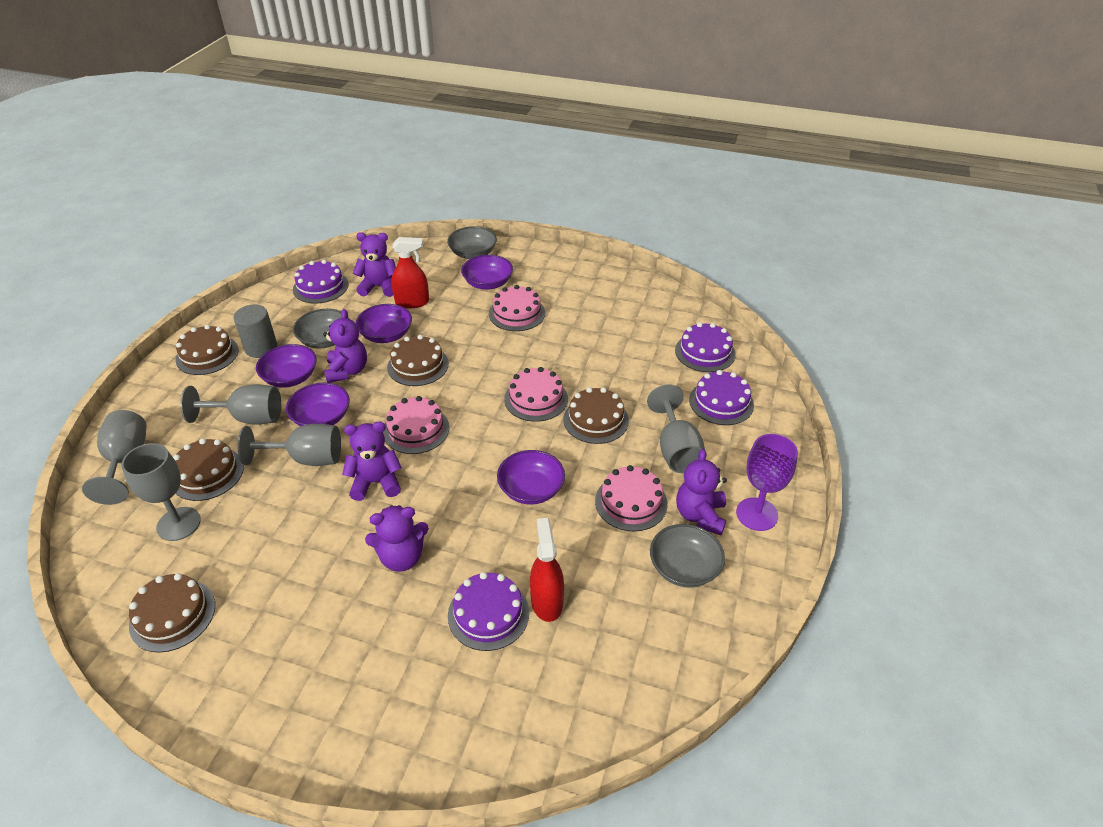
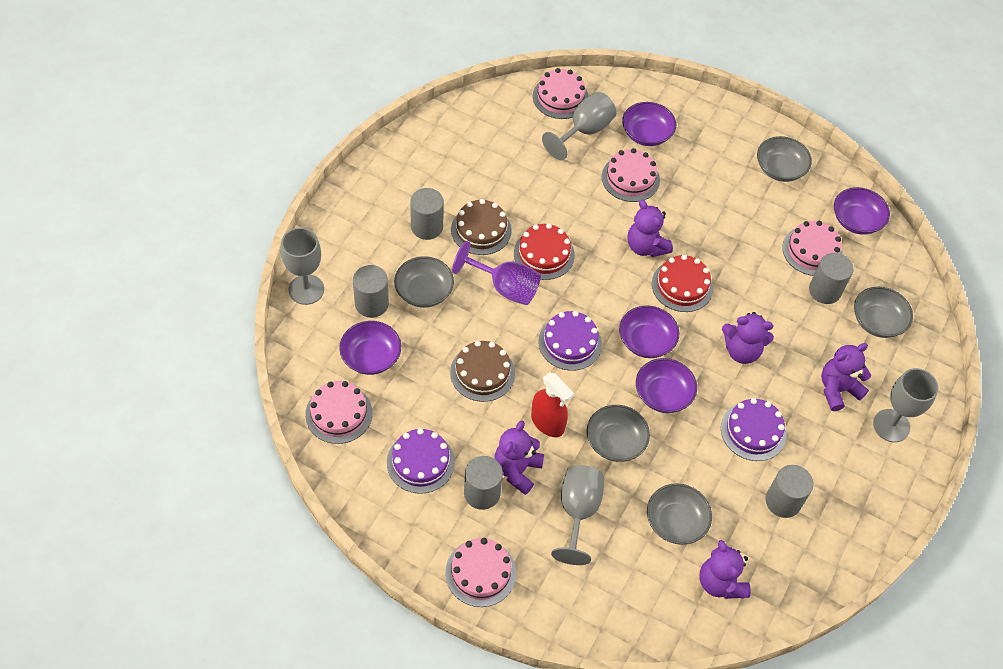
brown cake: [129,573,215,653] [173,438,244,501] [176,324,239,375] [387,335,449,386] [563,387,629,444] = 5 -> [450,341,515,402] [451,199,512,255] = 2
grey bowl: [293,309,349,349] [447,226,497,259] [650,524,725,588] = 3 -> [394,256,454,308] [587,405,650,462] [647,483,712,545] [757,136,812,182] [854,287,913,338] = 5
grey cylinder: [234,305,277,358] = 1 -> [353,265,389,318] [410,188,444,240] [464,456,503,510] [766,465,813,518] [809,253,854,304] = 5
grey goblet: [82,410,147,505] [121,443,201,541] [180,384,281,425] [237,424,341,466] [647,384,705,473] = 5 -> [281,228,324,305] [542,92,616,161] [551,465,604,565] [873,368,938,442] = 4
pink cake: [383,396,450,454] [489,285,545,331] [504,367,568,422] [595,465,668,531] = 4 -> [305,381,372,444] [445,538,516,607] [533,68,588,119] [602,148,660,202] [782,221,843,276] = 5
purple cake: [293,260,348,304] [448,572,529,651] [675,322,736,372] [689,370,754,425] = 4 -> [387,428,455,494] [538,311,602,371] [721,398,786,461] = 3
red cake: none = 0 -> [514,223,575,280] [652,254,713,312] = 2
red spray bottle: [391,237,429,308] [530,518,564,622] = 2 -> [531,372,574,437] = 1

